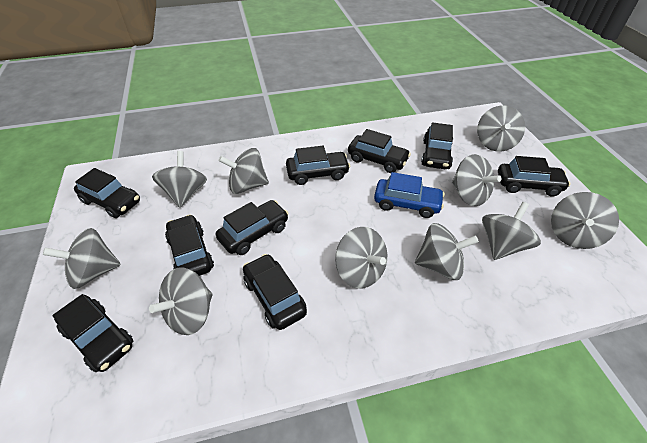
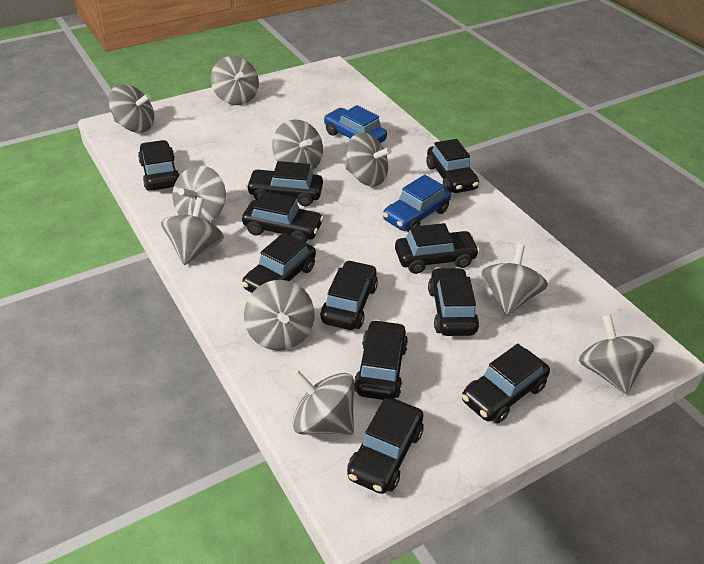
black car: [52,294,133,372] [74,168,140,218] [165,214,214,276] [216,200,289,255] [243,254,307,330] [286,146,350,185] [348,129,411,173] [421,122,453,169] [498,156,571,196] = 9 -> [138,140,180,191] [242,191,324,243] [242,233,316,293] [246,161,323,206] [320,260,378,330] [347,398,423,494] [354,320,408,400] [395,223,480,274] [426,139,479,193] [428,267,479,336] [462,344,550,424] = 11
blue car: [374,172,445,218] = 1 -> [324,105,387,143] [383,175,451,232] = 2

